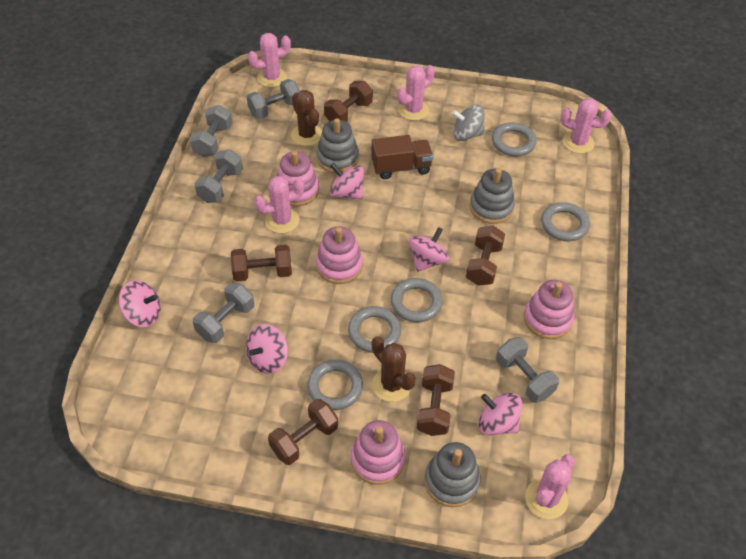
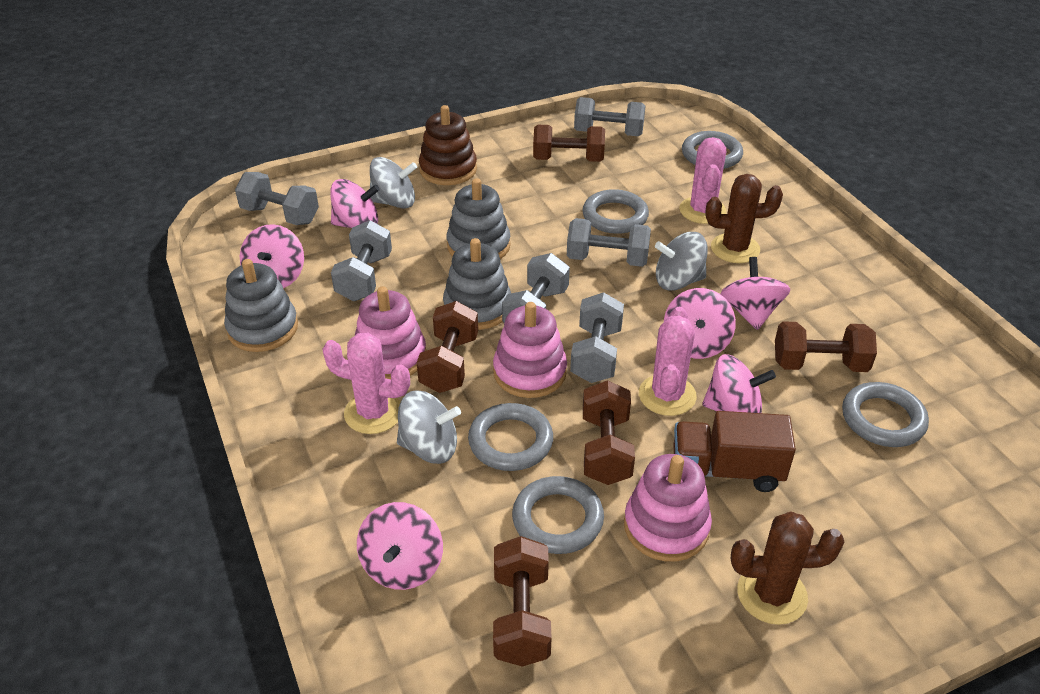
brown stacking toy: none = 0 -> [419,105,477,185] = 1
grey dumbbell: [190,105,233,157] [193,283,254,343] [195,149,243,203] [247,79,300,119] [496,337,559,403] = 5 -> [235,172,319,225] [331,220,392,301] [502,253,570,323] [567,218,651,267] [570,292,624,383] [574,97,645,136] = 6
grey spinning top: [452,105,485,141] = 1 -> [370,157,417,209] [397,390,461,464] [655,232,708,291] = 3
pink cactus: [248,33,291,87] [254,176,304,233] [397,65,435,121] [525,454,575,519] [561,98,612,154] = 5 -> [322,333,410,434] [639,307,697,416] [679,137,727,224] = 3
pink spinning top: [119,280,161,327] [246,324,288,374] [330,163,364,199] [409,227,450,272] [479,393,522,435] = 5 -> [240,224,304,288] [330,179,380,228] [357,502,443,590] [664,288,736,359] [702,354,776,413] [720,257,790,330] = 6
pink stacking toy: [277,151,319,206] [316,226,363,284] [351,420,406,485] [524,280,574,339] = 4 -> [355,286,426,379] [493,302,567,398] [624,454,712,562] = 3

